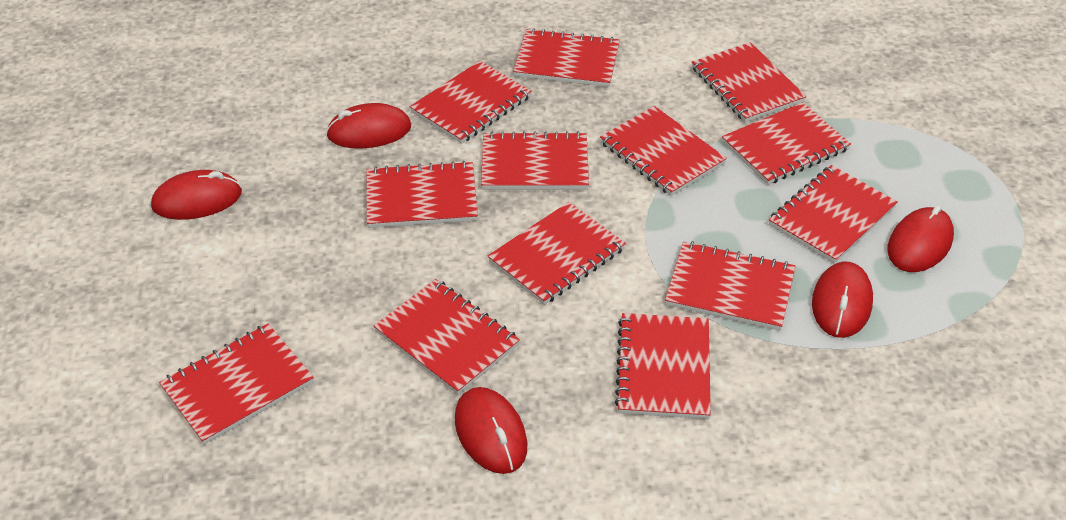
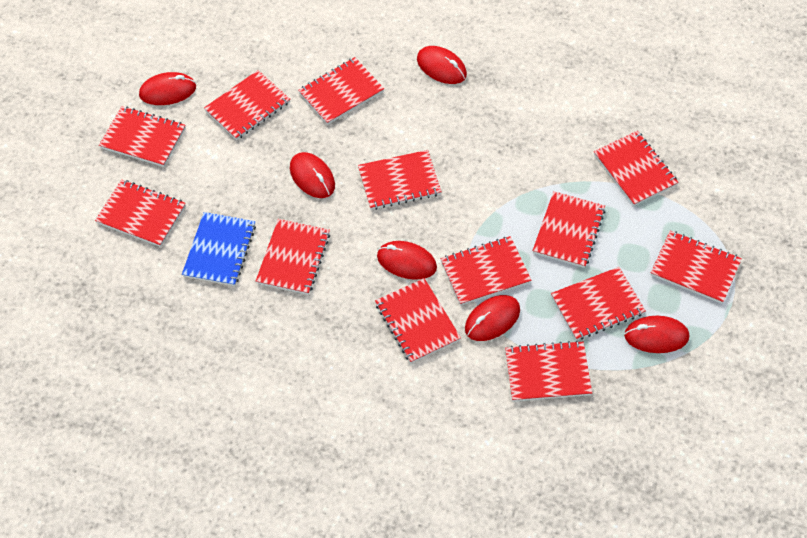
blue notebook: none = 0 -> [182,212,256,286] = 1
red mouse: [151,170,242,220] [326,103,411,149] [455,387,527,474] [812,261,873,338] [887,205,954,272] = 5 -> [139,72,196,105] [290,152,335,198] [377,241,437,280] [417,46,467,84] [465,295,520,341] [624,316,689,353] = 6

